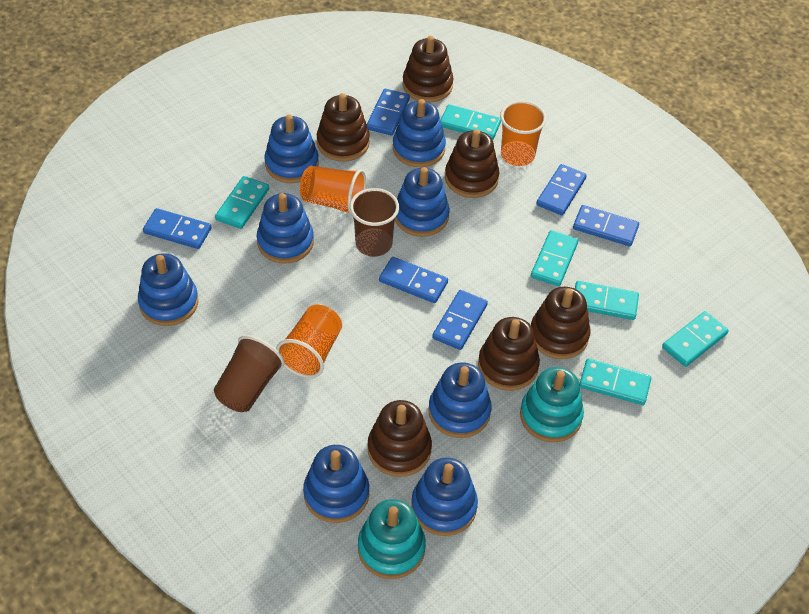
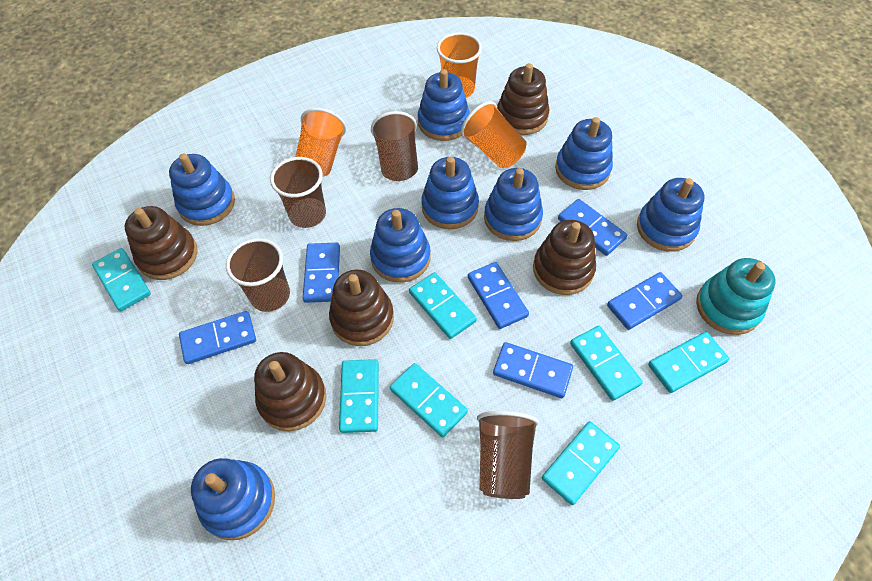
brown cup: [214,335,285,412] [350,188,399,257] = 2 -> [226,238,290,312] [270,157,326,228] [371,111,418,181] [477,411,539,499] = 4
brown stacking toy: [317,93,370,162] [368,400,432,477] [403,36,454,103] [445,129,499,198] [478,317,540,391] [531,287,590,359] = 6 -> [125,206,198,280] [254,352,326,431] [329,269,394,346] [497,63,549,135] [533,220,596,295] = 5
turquoise domino: [215,176,269,229] [441,104,501,140] [531,230,578,286] [575,281,639,320] [579,359,651,405] [662,311,729,367] = 6 -> [92,248,151,311] [339,359,379,433] [390,363,468,437] [409,272,477,339] [542,421,620,505] [570,326,643,401] [648,332,729,393] = 7
turquoise stacking toy: [358,499,426,579] [520,367,584,442] = 2 -> [696,258,776,335] = 1

